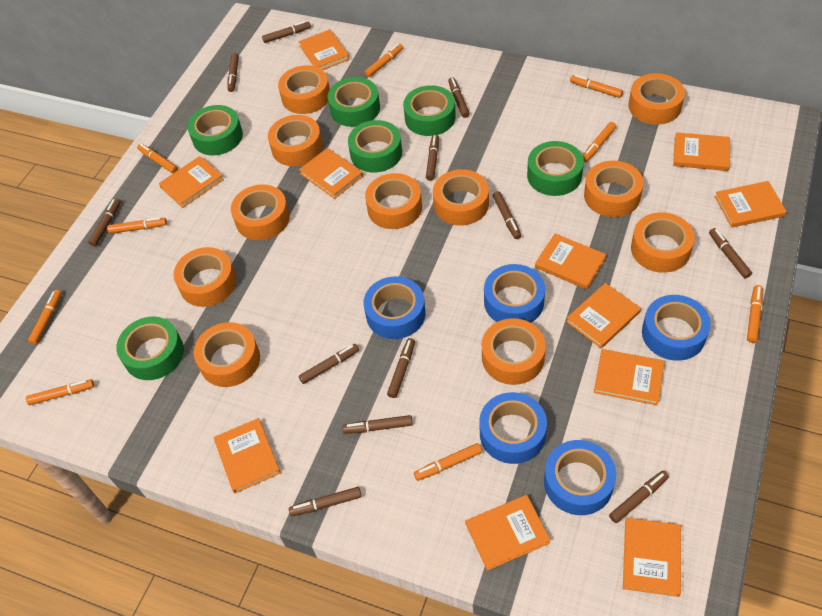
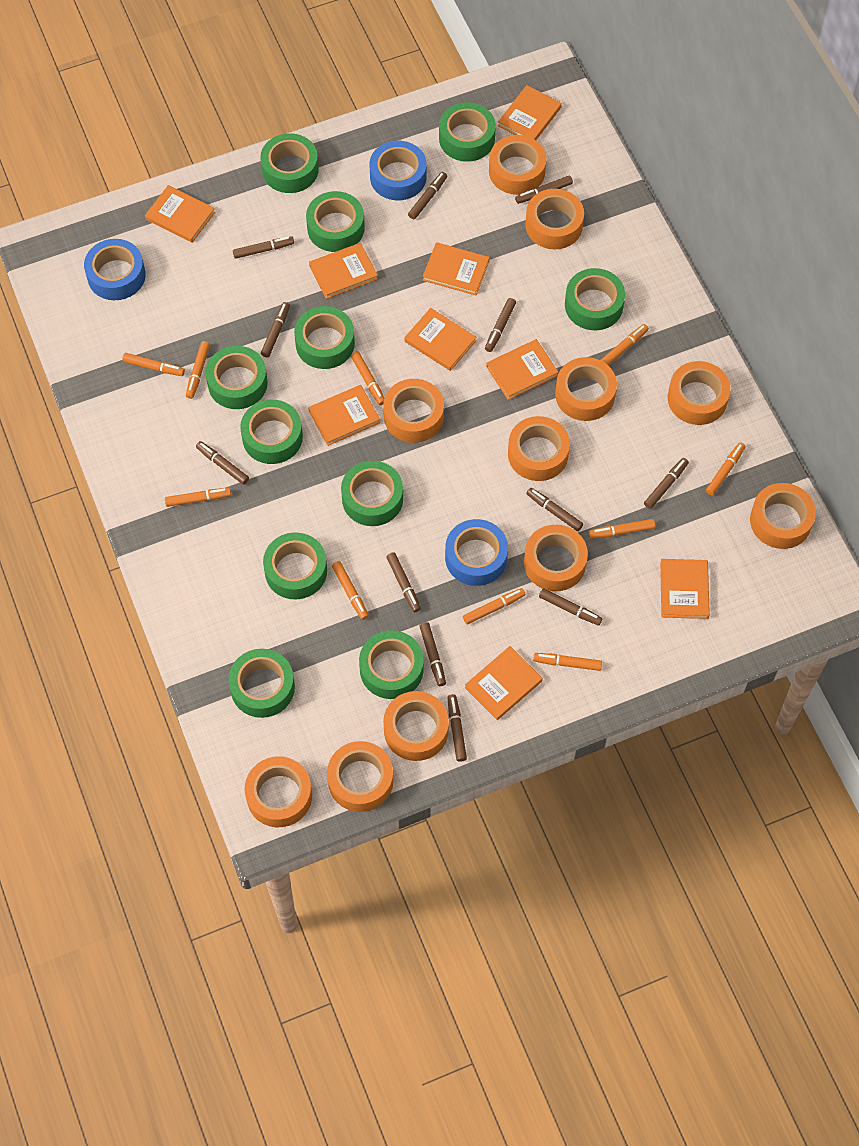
blue tape: [364,276,426,339] [479,392,547,464] [484,264,545,323] [544,440,616,515] [642,295,711,361] = 5 -> [84,239,146,300] [370,141,427,200] [445,519,508,586] = 3
green tape: [116,316,184,380] [187,105,243,155] [328,77,380,127] [348,120,402,173] [403,85,456,136] [527,141,584,196] = 6 -> [206,346,268,409] [228,649,295,718] [240,400,303,464] [260,133,319,193] [263,533,327,599] [294,306,355,369] [306,191,365,252] [341,461,403,526] [359,630,424,699] [439,102,496,162] [565,268,625,330] = 11
orange book: [159,156,224,208] [214,418,281,493] [299,29,350,70] [299,148,363,199] [465,495,551,571] [535,234,606,289] [566,283,641,348] [594,349,664,405] [623,518,681,597] [673,132,730,171] [715,181,787,228] = 11 -> [145,185,215,243] [308,385,380,446] [309,243,378,299] [404,308,476,371] [423,242,490,295] [465,646,543,720] [486,339,559,400] [498,85,562,140] [660,559,710,619] = 9
orange marker: [26,379,94,405] [28,290,62,345] [107,217,167,234] [137,144,178,173] [365,44,403,77] [414,443,482,481] [570,75,623,98] [583,122,616,162] [747,285,763,343] = 9 -> [122,353,185,376] [165,488,231,507] [186,341,210,399] [332,561,369,620] [351,351,384,405] [463,588,526,625] [533,653,602,671] [589,519,655,539] [600,324,649,366] [706,442,745,496] = 10

